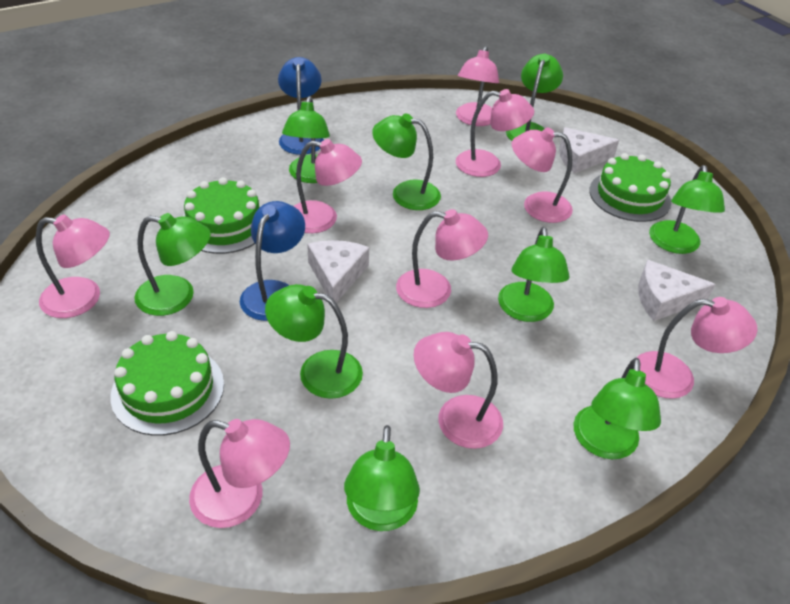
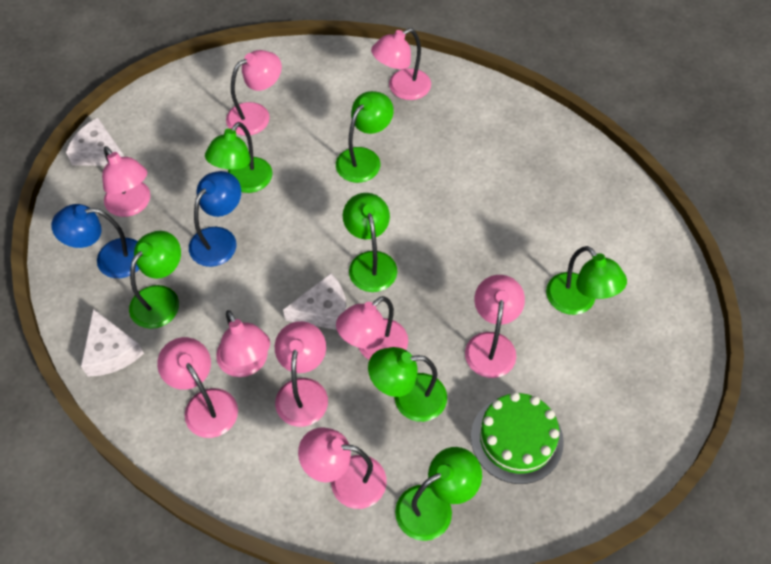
green cake: [111,331,224,436] [183,177,261,254] [589,153,671,222] = 3 -> [471,392,564,484] = 1
green lamp: [134,213,211,316] [265,284,363,399] [282,96,330,183] [344,425,420,531] [372,113,441,210] [498,227,570,322] [506,54,563,141] [573,358,661,459] [649,165,725,254] = 9 -> [129,231,181,329] [205,122,273,193] [336,91,394,183] [343,193,397,292] [368,347,447,422] [395,447,482,541] [546,246,627,315] = 7

